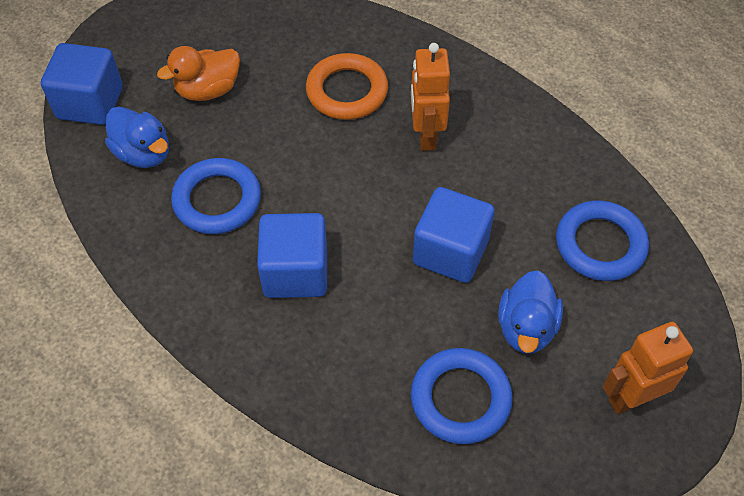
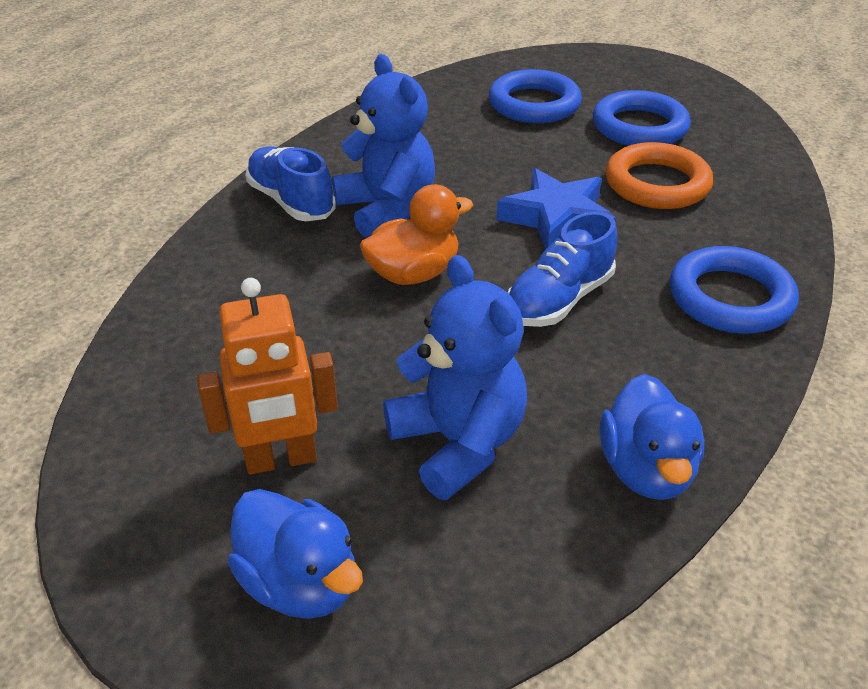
blue cube: [41,43,123,125] [257,213,327,298] [413,187,495,283] = 3 -> none = 0
blue shoe: none = 0 -> [245,146,336,221] [508,211,617,327] = 2
blue star: none = 0 -> [496,168,616,250] = 1
blue teddy bear: none = 0 -> [332,54,435,238] [383,255,527,500] = 2
orange robot: [411,43,450,151] [603,322,693,414] = 2 -> [197,278,338,475] = 1

